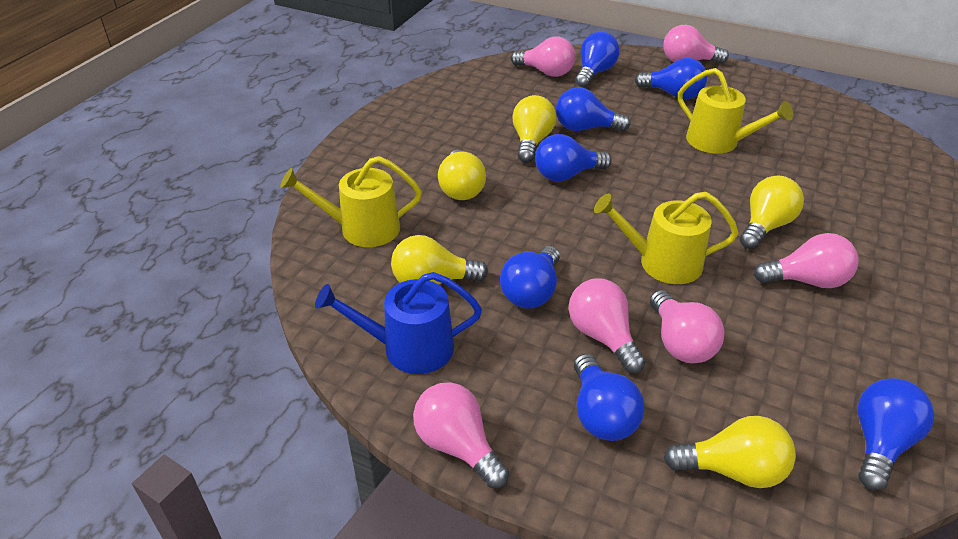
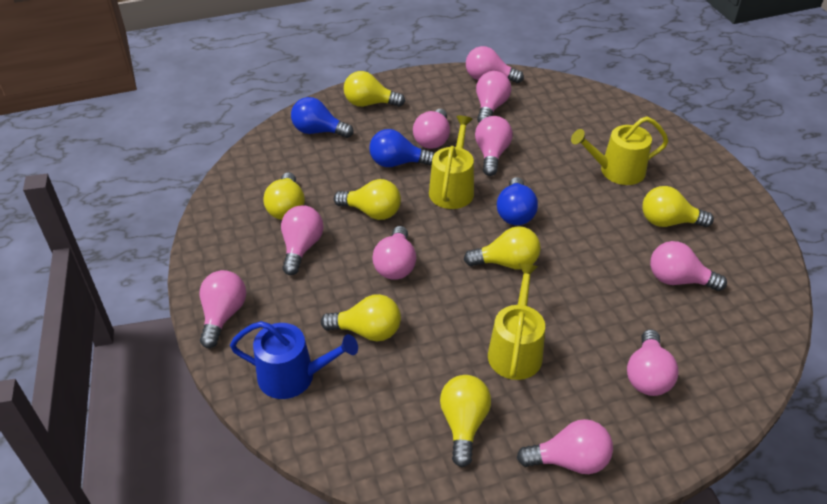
blue light bulb: [500,246,560,309] [535,134,612,181] [556,87,631,131] [574,354,645,441] [575,32,620,87] [635,58,707,100] [857,378,934,490] = 7 -> [291,97,354,138] [369,129,435,167] [497,177,538,225] = 3
pink light bulb: [413,382,509,488] [511,37,575,77] [569,278,646,373] [650,290,724,363] [663,25,729,63] [754,233,859,288] = 6 -> [199,270,246,348] [281,205,323,275] [372,226,416,280] [413,109,450,149] [466,46,524,83] [475,116,513,176] [476,71,511,123] [517,419,613,474] [627,330,678,396] [650,241,727,291] = 10
yellow light bulb: [391,235,488,285] [438,150,486,200] [512,95,556,163] [663,416,796,488] [740,176,804,249] = 5 -> [263,172,305,220] [321,294,401,341] [334,179,401,220] [344,71,405,107] [440,375,491,467] [464,226,541,270] [642,186,714,227] = 7

